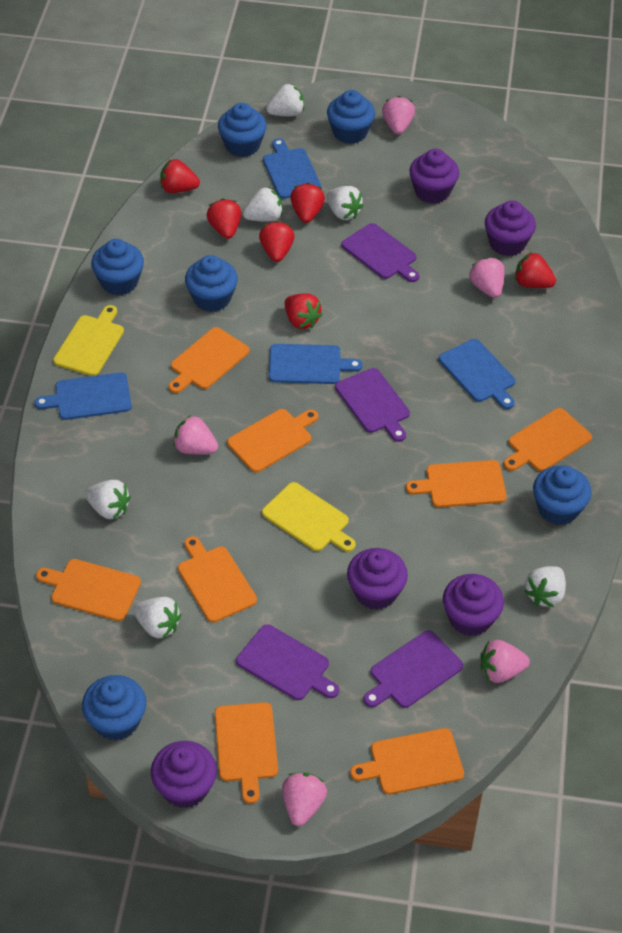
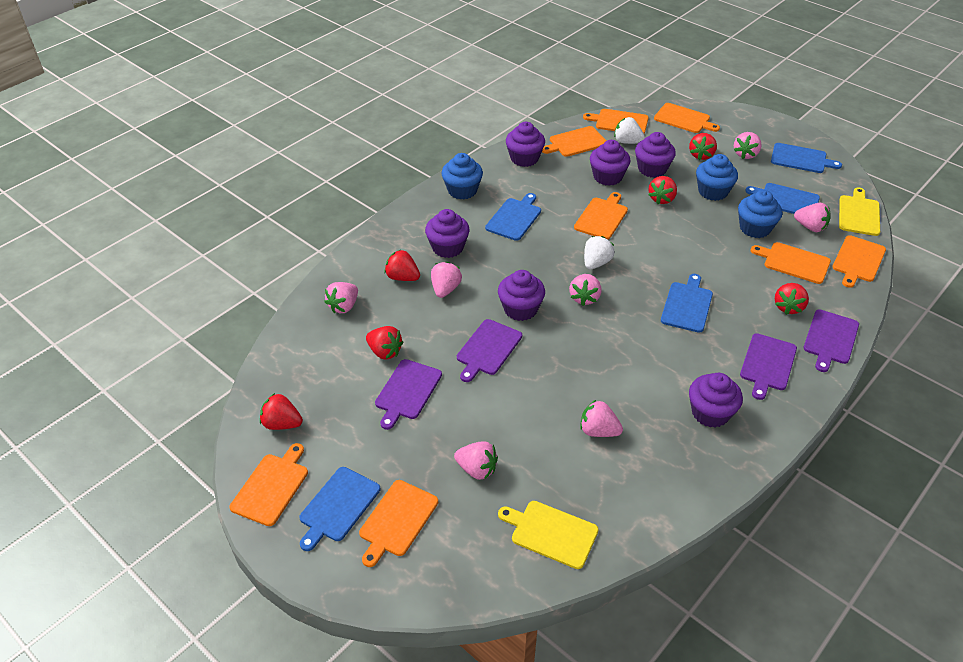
blue cupcake: [82,675,146,741] [91,239,144,295] [185,255,238,312] [218,103,267,157] [327,90,375,144] [533,466,592,525] = 6 -> [441,153,483,199] [696,154,738,201] [738,190,782,238] = 3
blue cutting board: [34,372,132,420] [263,138,322,199] [269,344,363,384] [439,339,515,409] = 4 -> [299,467,380,551] [485,193,541,241] [661,274,713,333] [745,183,820,214] [771,143,842,173] = 5
pink strawberry: [173,415,218,454] [282,772,327,826] [382,96,415,135] [469,257,505,298] [481,640,530,683] = 5 -> [324,282,358,313] [431,262,462,298] [454,441,498,480] [569,274,602,306] [580,400,623,437] [734,132,762,159] [794,203,830,232] = 7
purple cupcake: [151,741,217,808] [347,548,408,610] [409,149,459,204] [443,574,504,636] [485,200,536,256] = 5 -> [425,209,470,258] [498,270,545,321] [506,122,545,167] [590,140,630,186] [635,132,676,178] [689,373,743,428] = 6
white strawberry: [85,480,131,519] [133,597,181,639] [243,187,283,222] [266,84,304,116] [326,186,364,220] [524,566,566,607] = 6 -> [584,236,615,269] [614,117,645,144] = 2

